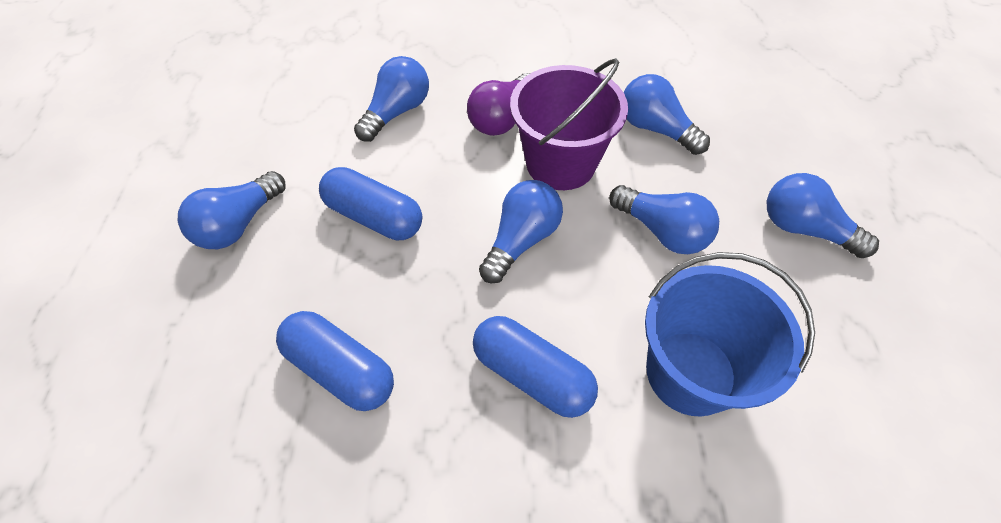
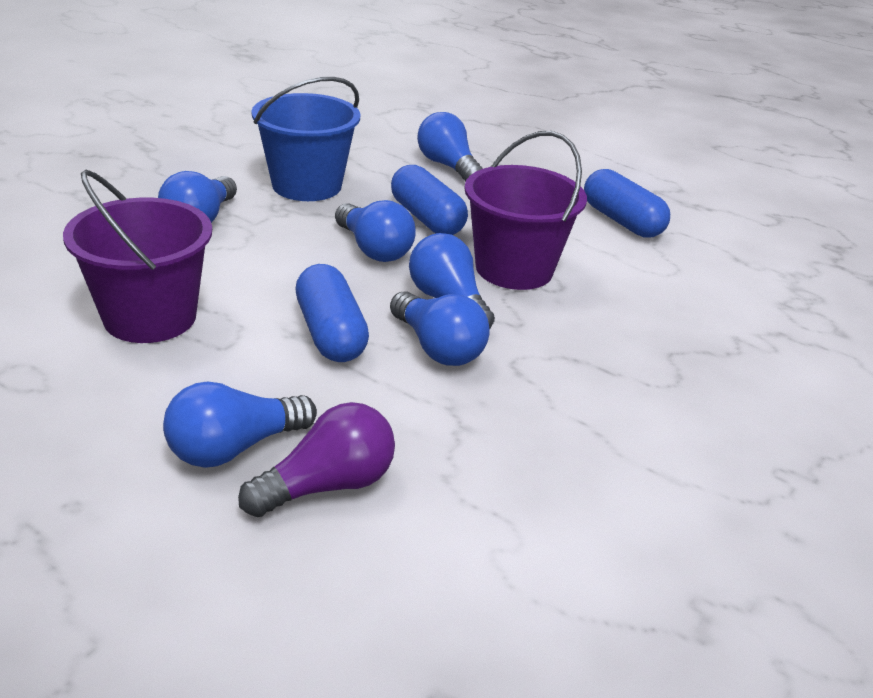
purple bucket: [510,58,628,190] = 1 -> [63,170,212,343] [464,131,587,290] = 2

